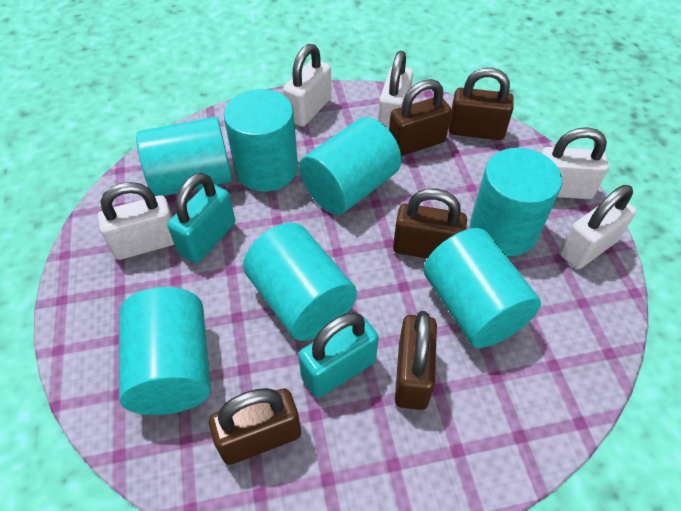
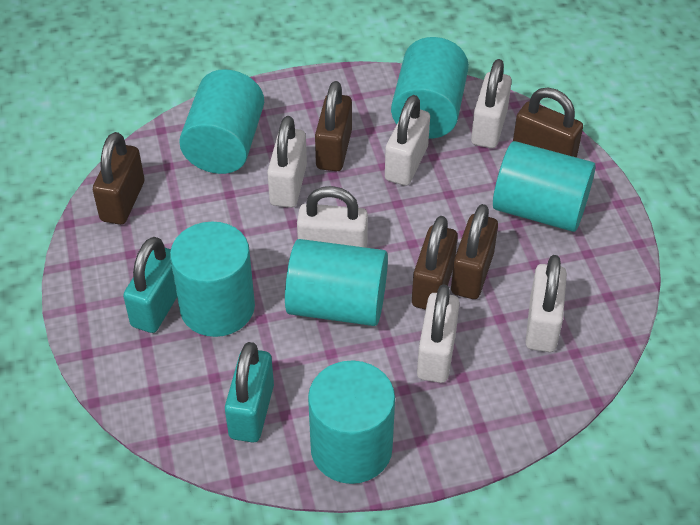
turquoise cylinder: [119,287,211,415] [136,117,232,196] [224,89,298,192] [243,223,357,341] [299,117,402,215] [423,228,541,348] [470,148,562,256] = 7 -> [170,222,255,337] [179,69,264,174] [285,239,388,326] [308,360,395,484] [391,37,469,139] [493,141,596,232] = 6
white padlock: [98,182,174,260] [283,44,331,127] [378,51,413,130] [541,127,609,199] [559,185,636,269] = 5 -> [267,116,307,208] [297,186,368,248] [385,95,430,186] [417,284,460,383] [471,59,512,148] [526,255,567,352] = 6

